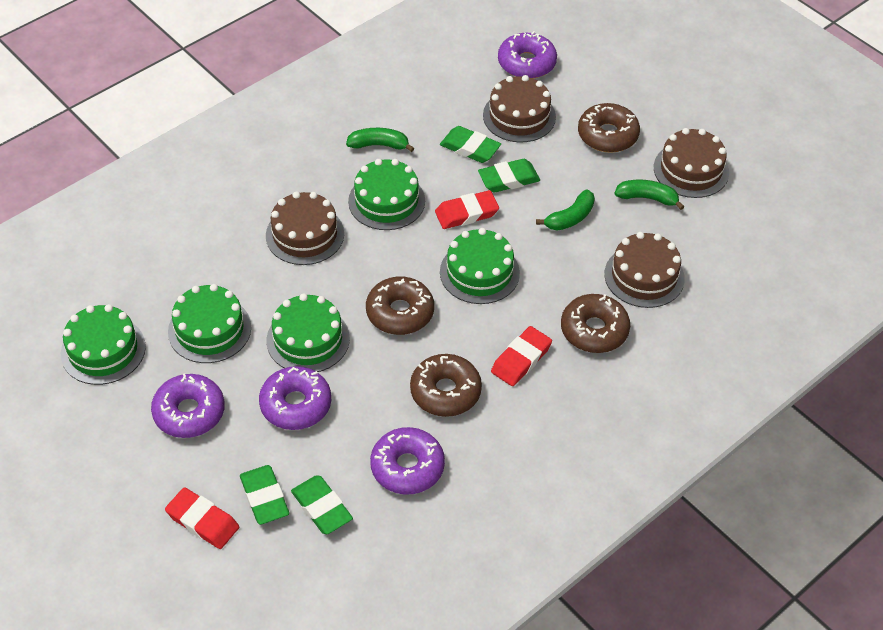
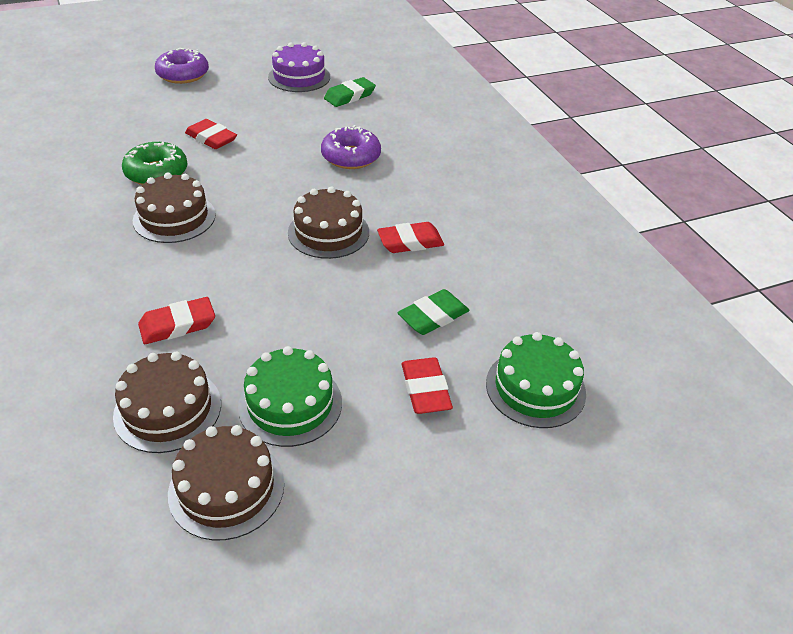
brown donut: [366,277,434,335] [410,354,482,417] [561,294,630,353] [578,103,640,153] = 4 -> none = 0
green banana: [346,128,415,152] [536,189,595,231] [615,180,685,210] = 3 -> none = 0
green cake: [61,304,146,385] [168,284,251,363] [266,293,350,372] [348,159,425,230] [440,228,520,304] = 5 -> [238,346,342,447] [486,332,586,428] = 2
green donut: none = 0 -> [122,142,188,185] = 1
green eraser: [240,465,289,525] [291,475,353,534] [440,126,501,163] [478,159,540,193] = 4 -> [324,77,376,107] [397,289,469,335] = 2
purple cake: none = 0 -> [268,42,330,92] = 1
purple donut: [151,374,225,438] [259,366,331,430] [370,427,445,495] [498,31,557,79] = 4 -> [155,48,209,84] [321,125,381,169] = 2
red eraser: [165,487,239,549] [435,190,499,229] [491,326,552,386] = 3 -> [138,297,215,344] [185,119,237,149] [377,222,444,253] [401,357,453,414] = 4

